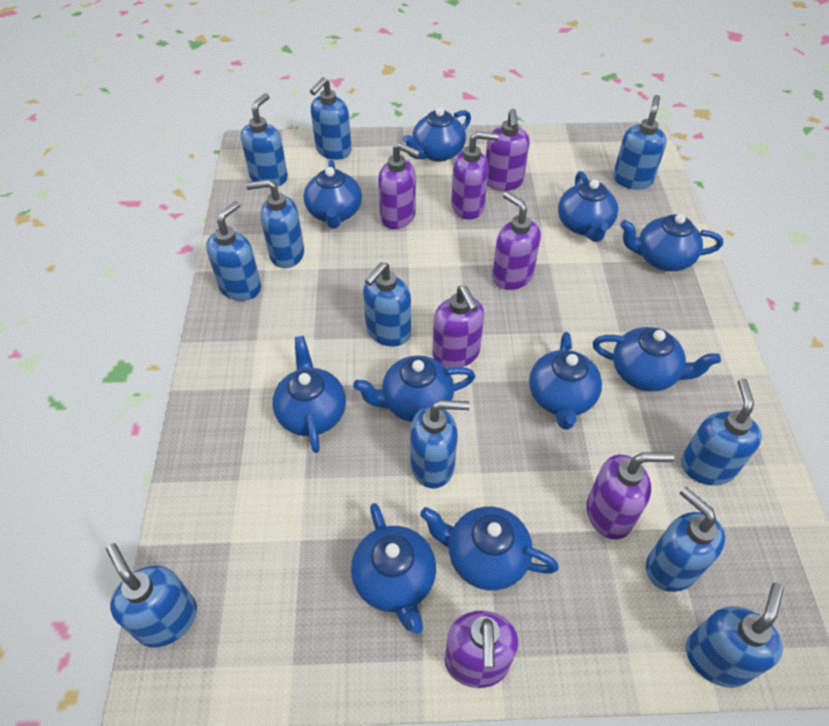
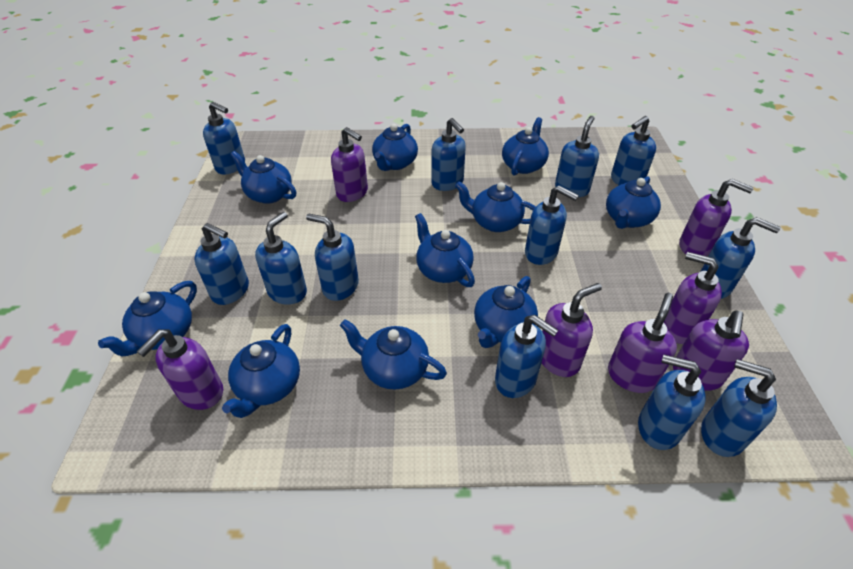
blue soap dispenser: [106,543,197,647] [206,201,261,301] [241,93,288,188] [246,179,304,268] [310,77,352,160] [363,262,411,346] [410,400,470,489] [613,95,667,190] [646,487,725,592] [681,378,762,485] [686,583,784,688] = 11 -> [194,223,249,305] [203,102,245,175] [255,212,307,304] [306,213,359,301] [431,118,466,191] [495,315,558,398] [525,185,579,265] [555,116,599,197] [611,116,656,185] [638,354,706,450] [700,217,781,299] [701,359,777,457] = 12

